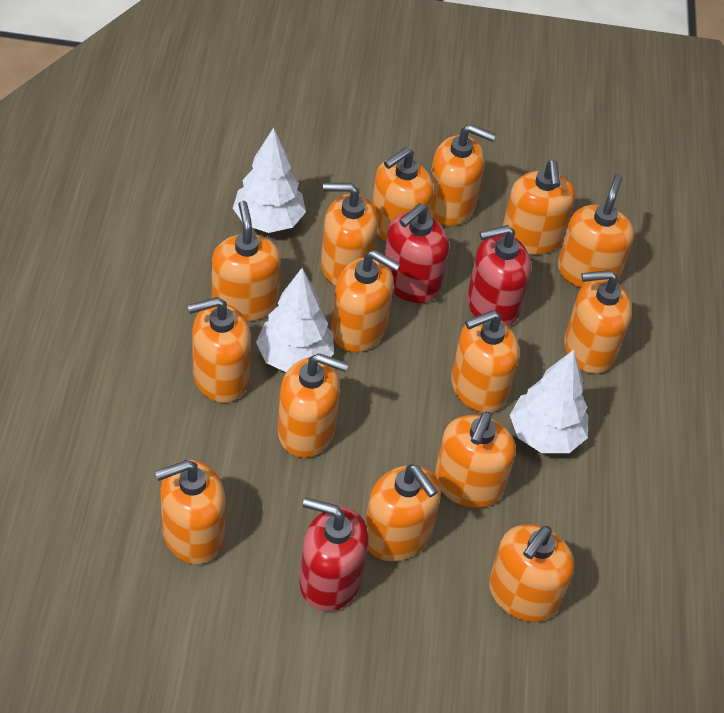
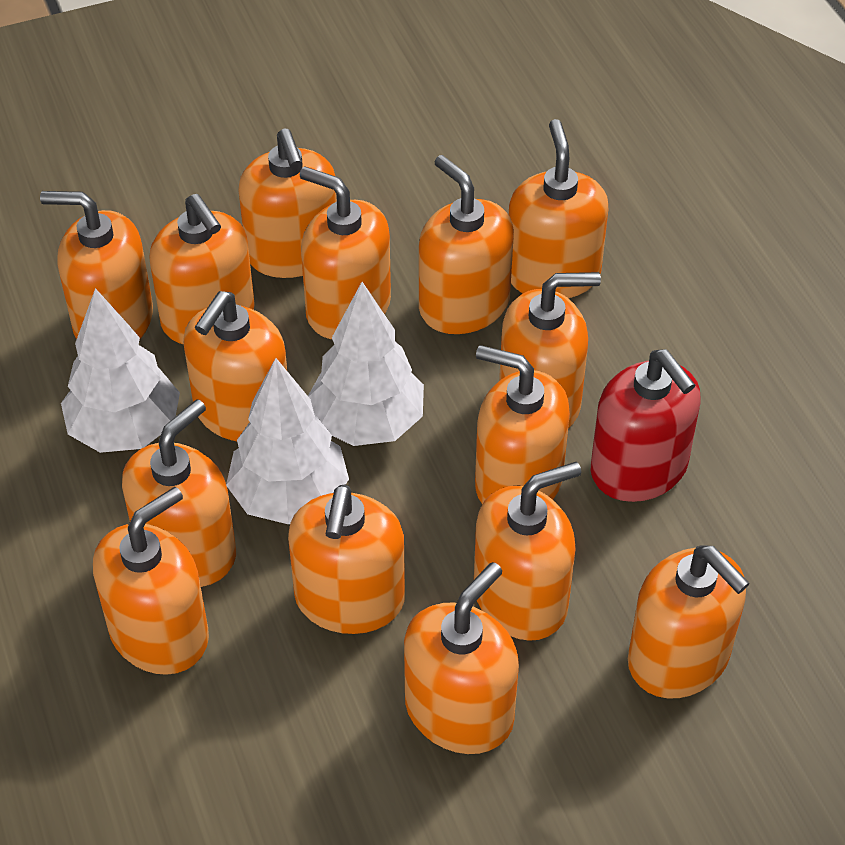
red soap dispenser: [299,498,369,611] [384,203,449,303] [467,225,531,326] = 3 -> [591,349,700,502] = 1

